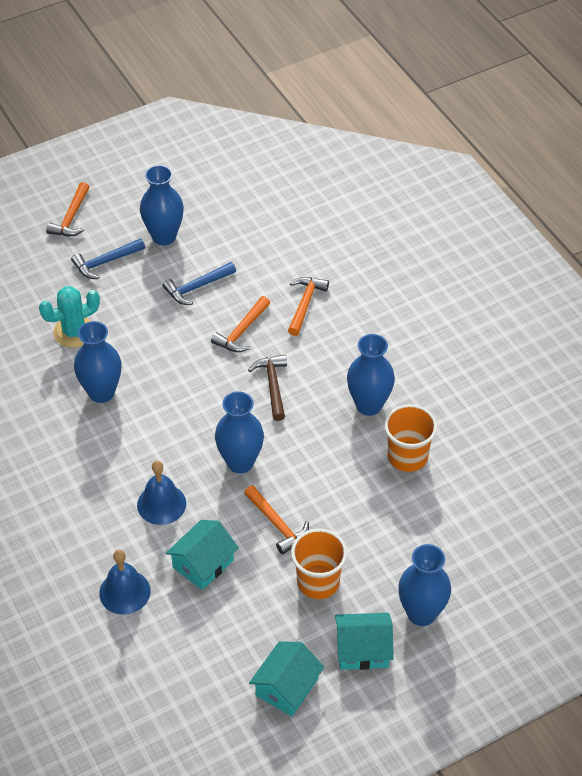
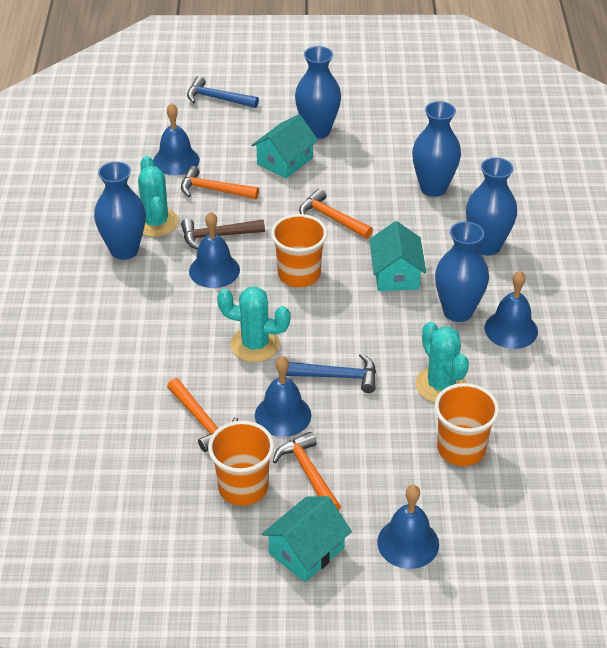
blue bell: [99,550,151,615] [137,461,186,525] = 2 -> [153,103,200,175] [189,212,240,288] [255,356,311,437] [377,485,439,569] [484,271,538,349] = 5
orange cup: [291,529,347,599] [384,404,437,472] = 2 -> [208,421,274,506] [271,214,327,287] [435,383,499,466] = 3
turquoise cactus: [39,286,100,348] = 1 -> [138,156,179,237] [217,286,290,362] [415,322,469,403] = 3

